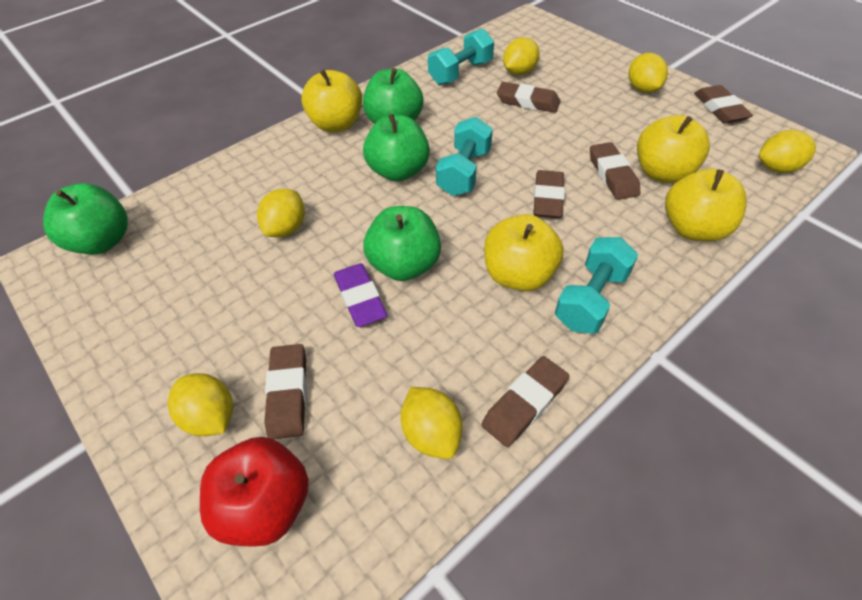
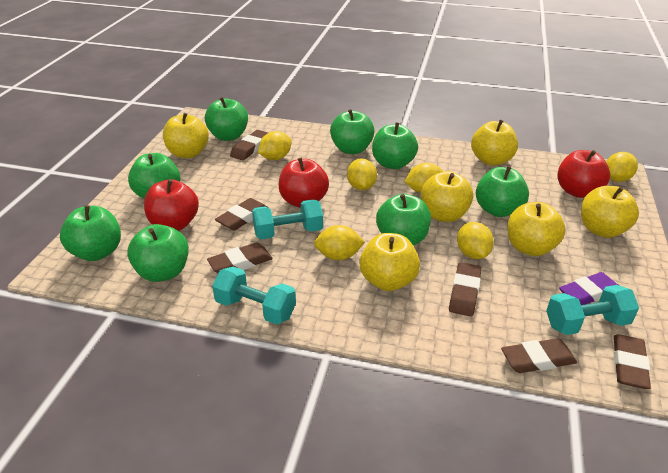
green apple: [43,183,128,254] [363,68,423,124] [363,114,430,182] [363,206,441,281] = 4 -> [60,205,121,261] [127,224,189,282] [128,153,181,199] [205,97,248,141] [330,109,375,154] [372,122,418,169] [376,194,431,246] [476,166,529,217] = 8
red apple: [200,437,309,547] = 1 -> [144,179,199,231] [278,158,329,208] [557,150,610,198] = 3
yellow apple: [301,69,362,132] [484,214,564,291] [637,115,710,183] [665,168,747,242] = 4 -> [163,113,209,158] [360,233,420,291] [421,171,473,222] [471,120,518,166] [508,202,566,256] [581,186,639,238] = 6

